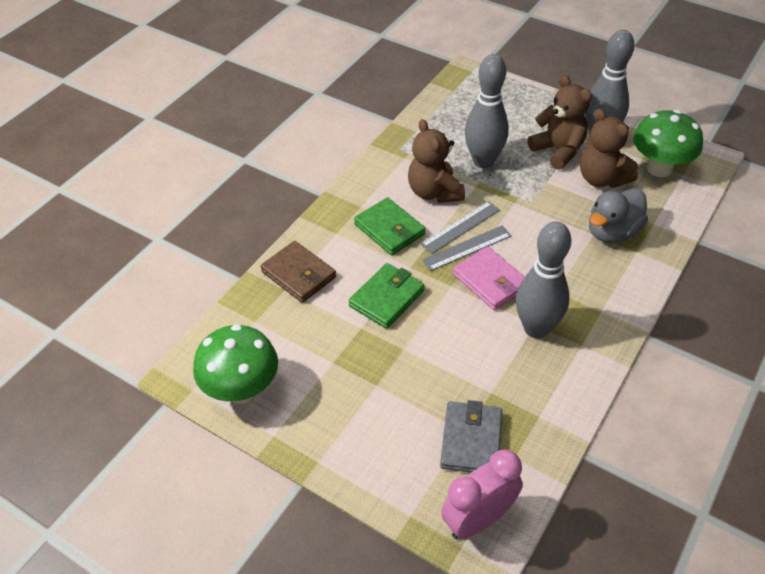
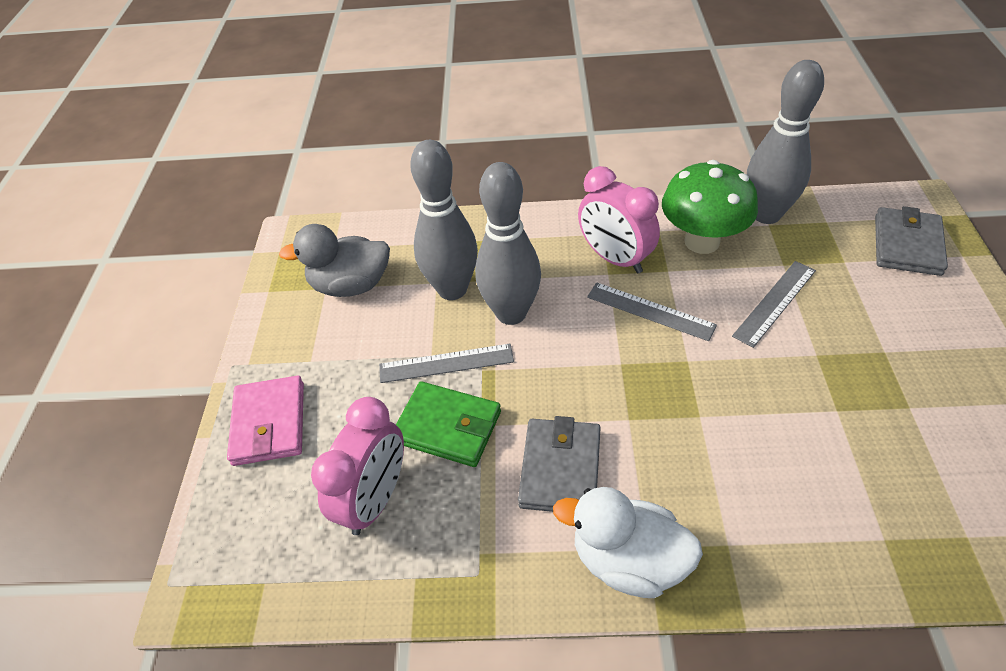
brown teddy bear: [408,119,465,203] [528,75,592,170] [580,109,638,188] = 3 -> none = 0
brown wallet: [260,241,336,303] = 1 -> none = 0
green mushroom: [193,324,278,403] [633,110,703,177] = 2 -> [662,160,758,254] = 1
green wallet: [349,263,425,329] [354,198,426,255] = 2 -> [396,381,501,467] = 1
grey ruler: [421,201,500,254] [422,226,511,271] = 2 -> [379,344,514,383] [587,282,717,341] [732,261,816,348] = 3
grey wallet: [440,400,502,473] = 1 -> [518,416,601,512] [875,206,948,276] = 2
pink clock: [441,450,523,539] = 1 -> [311,397,404,535] [578,166,660,273] = 2
white duck: none = 0 -> [553,487,703,598] = 1

